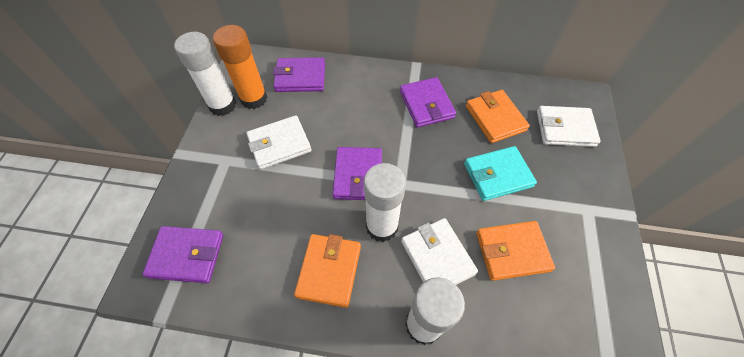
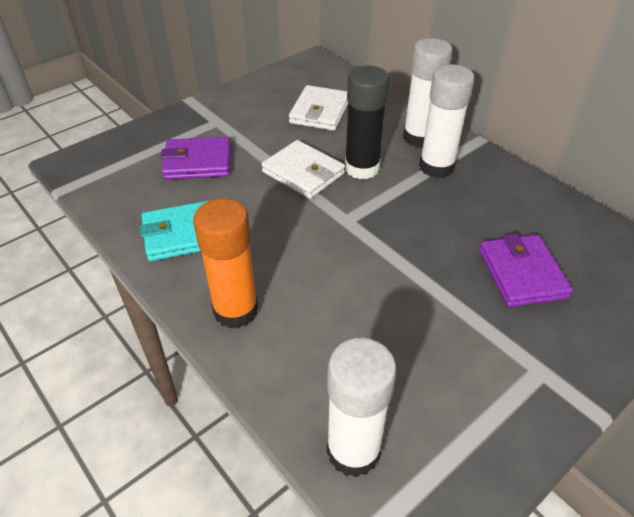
black glue stick: none = 0 -> [345,66,389,179] = 1
orange wallet: [294,234,361,308] [466,90,530,143] [476,221,555,281] = 3 -> none = 0
purple wallet: [142,226,223,283] [273,57,325,92] [332,147,382,200] [400,77,456,127] = 4 -> [161,137,231,180] [479,233,573,307] = 2
white wallet: [247,115,312,169] [401,218,478,285] [537,106,601,147] = 3 -> [262,140,345,199] [289,85,348,131] = 2

